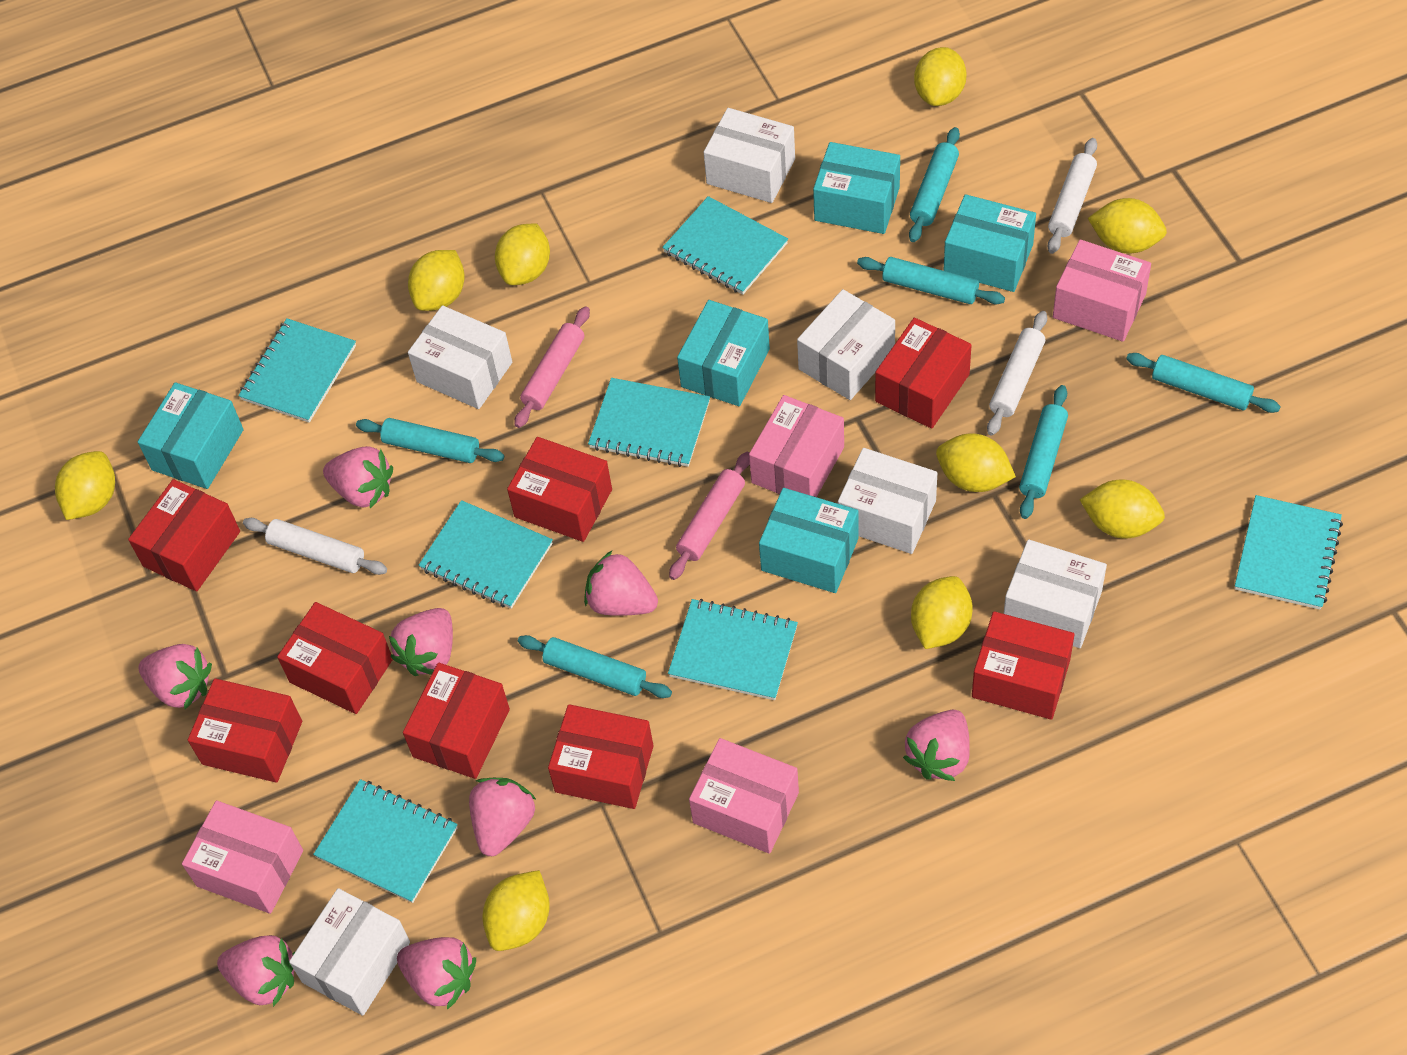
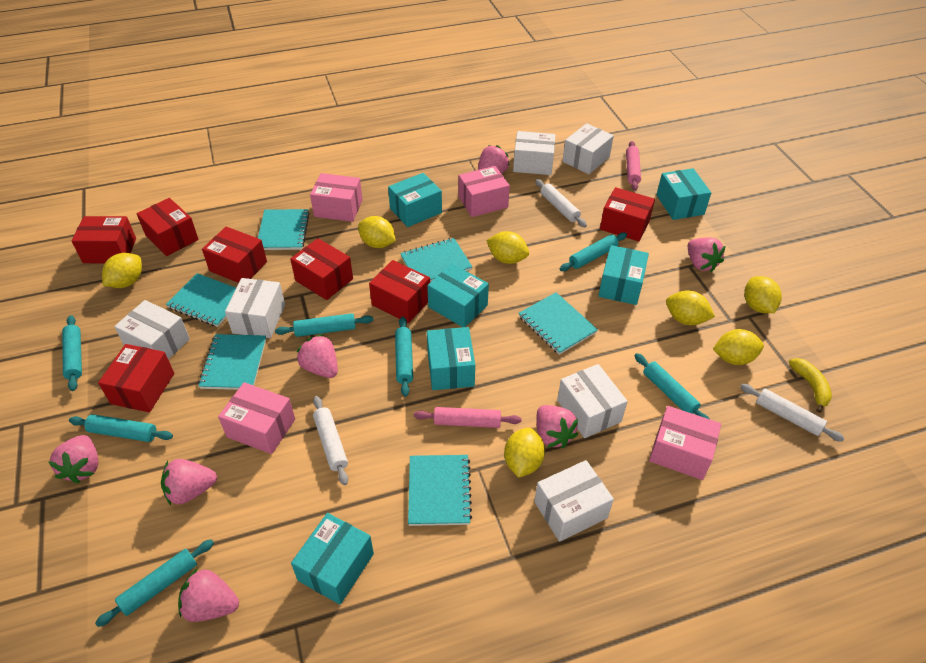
pink strawberry: [139,644,212,709] [217,935,295,1007] [323,446,393,508] [389,608,453,676] [397,937,476,1010] [469,778,536,856] [584,550,658,616] [903,710,970,781] = 8 -> [49,435,99,484] [161,459,217,505] [178,568,239,622] [297,334,338,378] [478,145,510,173] [536,405,578,448] [688,237,725,272] = 7
red box: [128,479,240,591] [188,678,302,783] [277,602,393,714] [403,663,510,779] [507,437,612,542] [548,704,653,809] [875,318,972,428] [972,611,1075,720] = 8 -> [71,216,136,263] [98,344,174,412] [137,198,199,256] [202,227,267,283] [290,238,353,300] [369,260,430,323] [600,187,655,241] = 7
turquoise box: [138,382,244,489] [677,300,770,406] [759,488,859,593] [813,142,900,234] [943,194,1036,292] = 5 -> [291,513,374,605] [388,173,442,227] [427,264,489,327] [427,327,475,390] [598,245,649,305] [656,168,711,220] = 6
turquoise notebook: [238,318,356,423] [313,779,458,903] [418,500,553,609] [588,378,710,467] [662,196,788,295] [668,599,798,700] [1235,495,1343,610] = 7 -> [166,273,236,327] [198,334,266,390] [258,209,310,250] [400,238,472,282] [408,455,472,526] [519,292,598,355] = 6
turquoise rolling pin: [356,418,504,463] [518,635,672,698] [857,257,1005,304] [909,127,960,242] [1019,385,1068,519] [1126,353,1281,413] = 6 -> [62,315,82,391] [69,414,173,442] [95,539,214,627] [275,313,373,337] [395,317,413,397] [560,232,627,271] [634,353,710,419] = 7
yellow banana: none = 0 -> [789,358,832,413] = 1
yellow lemon: [55,451,115,520] [408,250,465,311] [482,870,550,951] [495,223,550,285] [911,576,973,649] [914,47,966,106] [936,433,1016,492] [1080,480,1165,538] [1088,198,1167,254] = 9 -> [102,253,142,288] [358,216,396,248] [486,231,529,264] [504,428,545,478] [666,290,715,325] [713,329,764,365] [744,276,782,313] = 7

